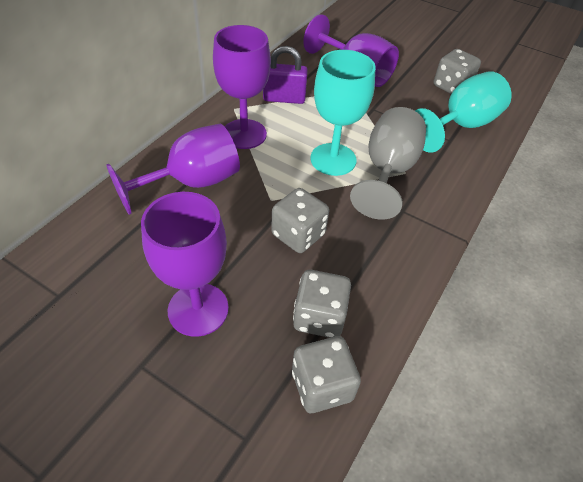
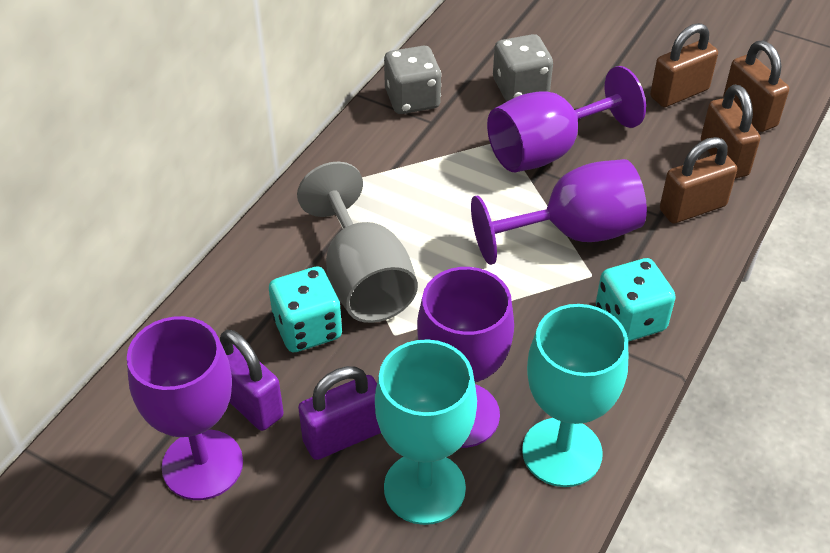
brown padlock: none = 0 -> [650,23,718,107] [660,137,737,224] [701,85,760,179] [723,41,789,132] = 4
grey dice: [271,188,329,253] [292,336,361,413] [293,270,351,338] [434,49,481,94] = 4 -> [384,46,442,114] [493,34,553,101] = 2
purple padlock: [263,46,308,104] = 1 -> [220,330,284,431] [298,366,381,460] = 2
turquoise dice: none = 0 -> [269,267,342,352] [596,258,676,342] = 2

